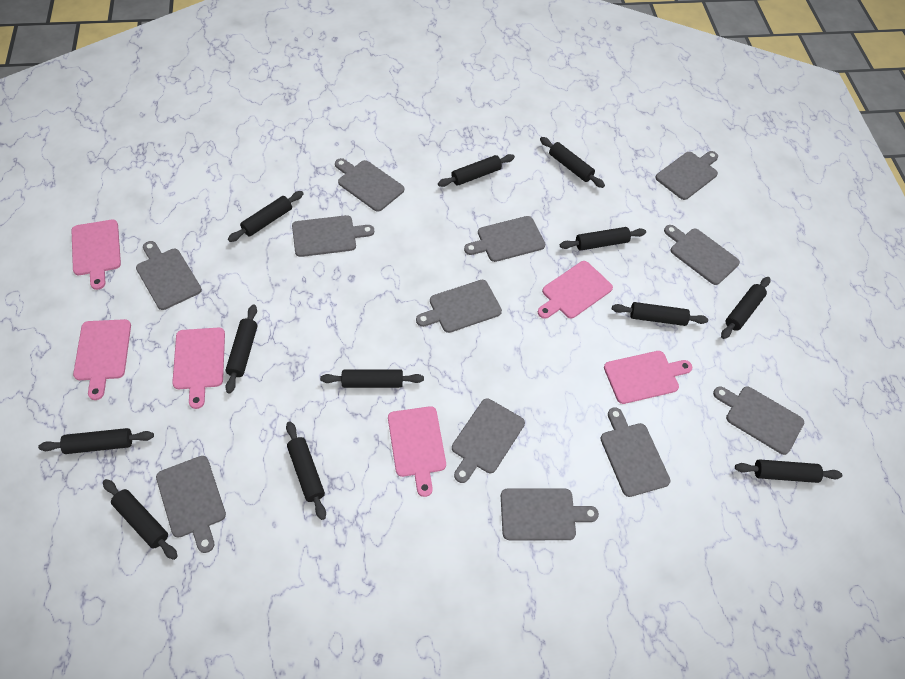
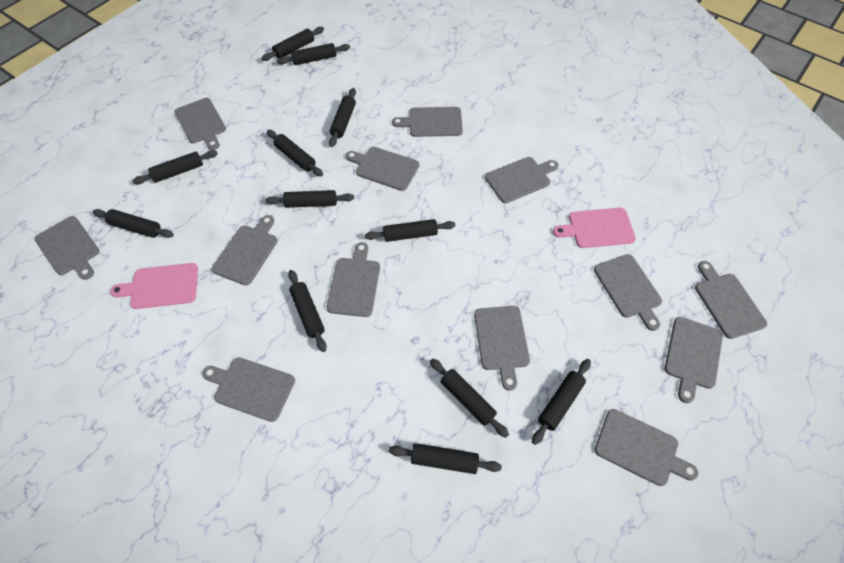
grey cutting board: [136,241,202,310] [156,456,226,553] [292,215,374,257] [335,158,404,212] [416,280,502,333] [452,398,525,483] [464,216,546,262] [501,489,599,540] [600,407,671,497] [655,151,718,200] [664,225,740,285] [713,386,804,455] = 12 -> [35,216,99,280] [174,98,226,150] [202,357,295,422] [212,215,278,285] [327,242,380,317] [346,147,419,191] [392,107,463,137] [474,306,530,391] [485,157,558,203] [594,254,662,331] [595,409,698,486] [665,317,723,403] [695,261,767,339] = 13
pink cutting board: [72,220,121,290] [73,319,131,400] [172,328,225,409] [388,406,446,497] [538,261,613,319] [604,351,692,404] = 6 -> [110,263,198,309] [553,208,636,248] = 2

